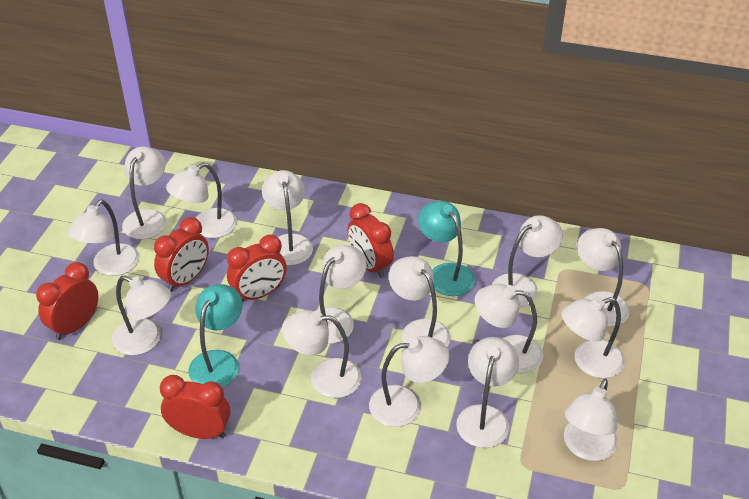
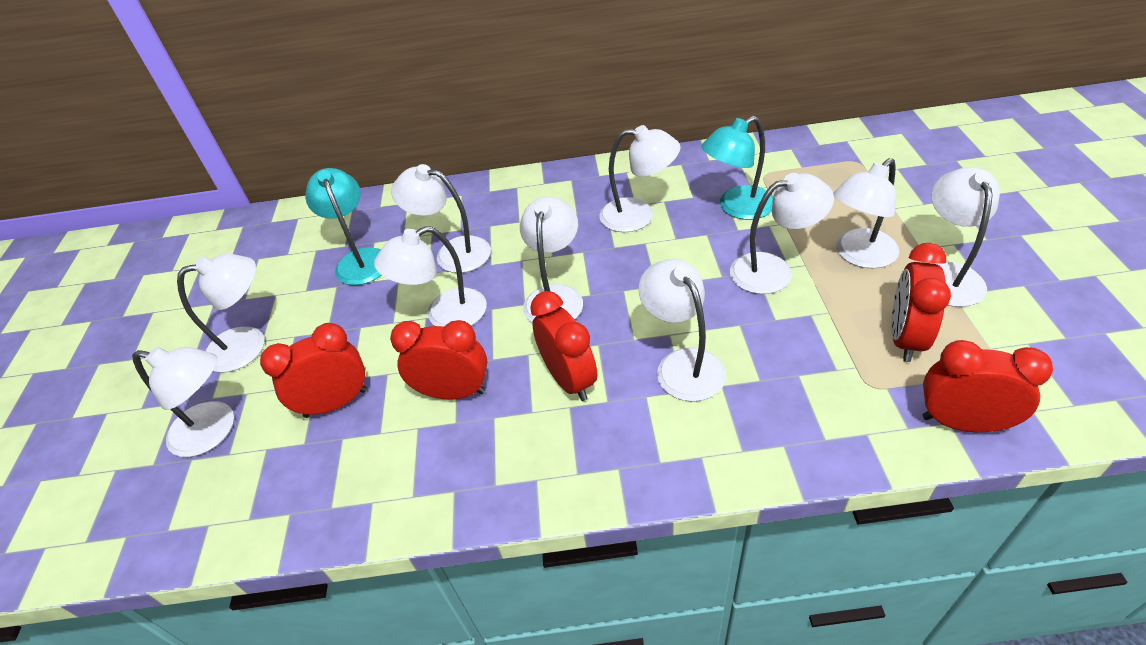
white lamp: [68,199,139,276] [112,275,171,355] [122,146,167,239] [166,163,237,238] [262,170,313,265] [282,310,362,398] [316,245,367,344] [369,336,449,427] [389,256,451,347] [456,337,519,448] [475,284,543,373] [492,215,563,307] [562,297,625,378] [564,379,618,461] [577,228,630,327] = 15 -> [132,347,234,457] [177,254,264,373] [374,226,487,327] [391,164,491,273] [520,196,583,323] [600,125,680,232] [638,259,726,402] [730,173,834,294] [833,158,899,269] [931,167,1000,307] = 10

